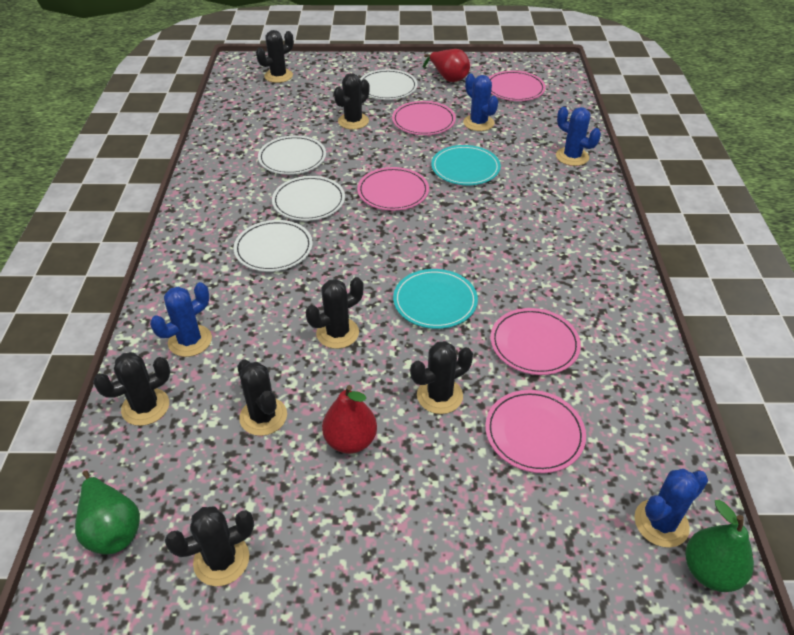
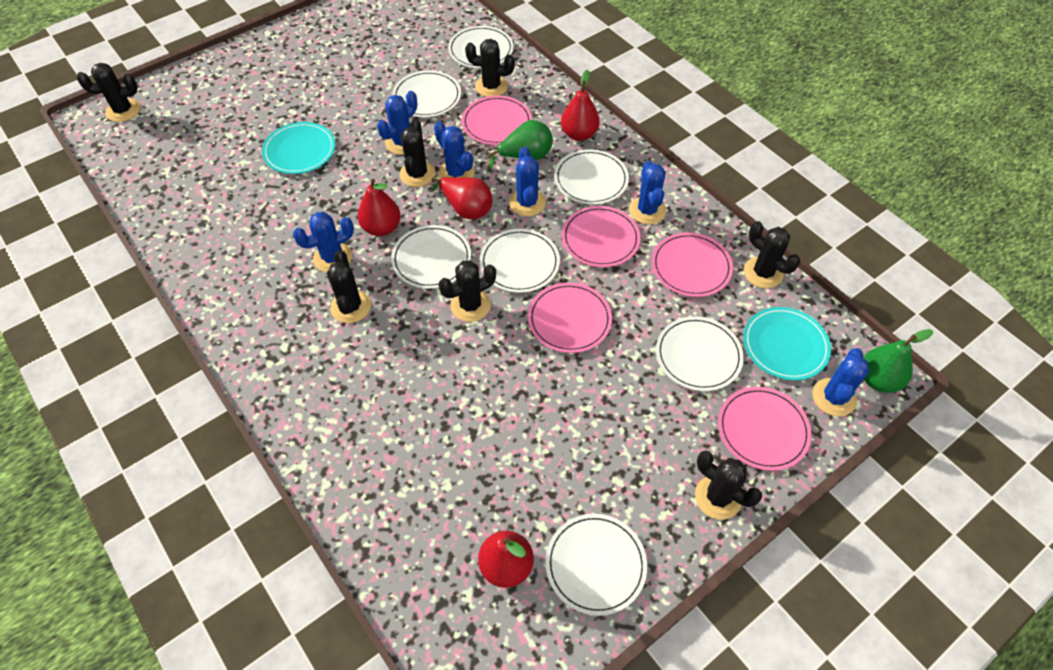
blue cactus: [150,282,212,357] [463,74,498,131] [556,107,601,166] [634,469,708,548] = 4 -> [293,212,354,273] [377,91,417,155] [434,121,474,179] [509,147,546,216] [629,161,666,224] [812,348,870,417] = 6
red pear: [322,385,377,454] [423,49,470,82] = 2 -> [358,179,401,236] [431,177,493,219] [478,531,534,588] [561,70,600,141] = 4
white plate: [234,220,313,272] [258,136,326,175] [272,176,345,221] [360,69,418,100] = 4 -> [391,225,471,289] [392,70,461,117] [448,26,513,68] [480,229,560,293] [545,514,647,616] [554,149,629,205] [656,316,744,391] = 7

